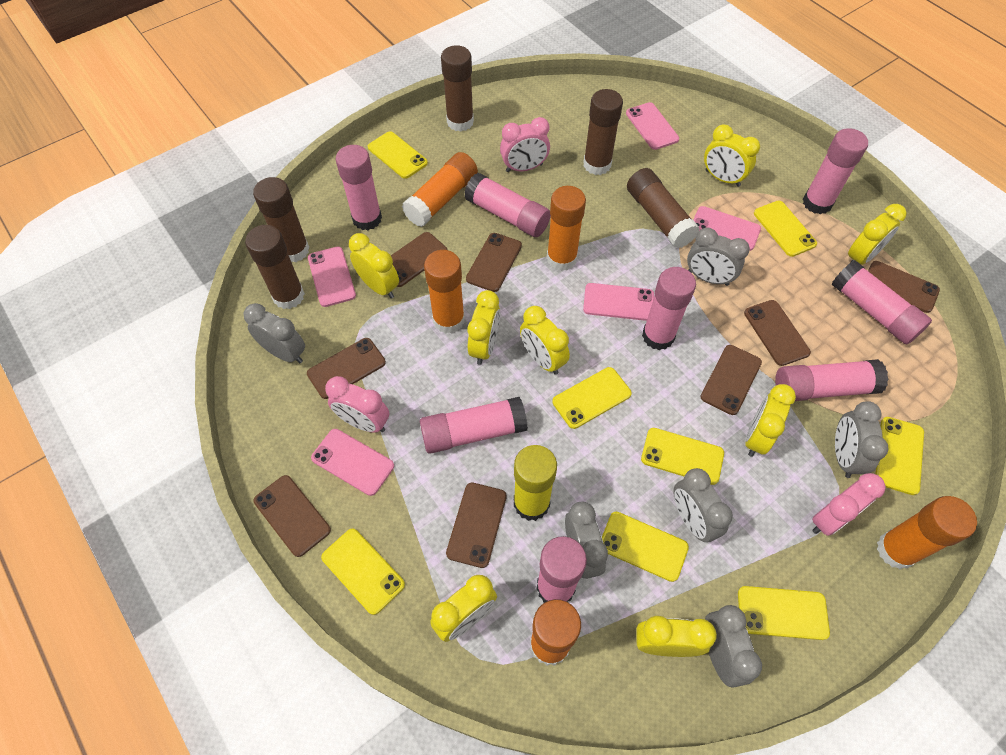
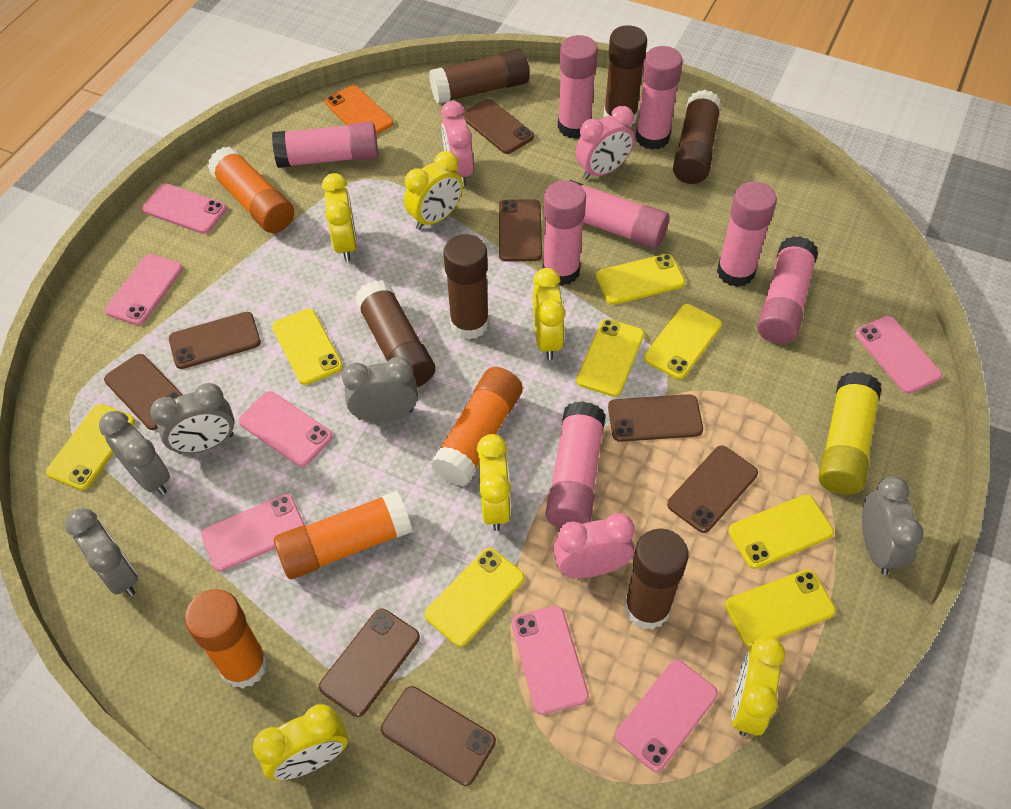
brown glue stick: [245,225,305,309] [253,177,309,262] [441,45,474,132] [583,89,623,175] [627,168,700,249] = 5 -> [355,280,435,387] [429,49,530,104] [443,234,489,340] [604,25,647,126] [624,528,689,630] [673,90,722,184] = 6
grey clock: [243,303,305,363] [565,502,608,579] [673,468,733,542] [687,228,750,286] [705,605,762,687] [835,401,889,478] = 6 -> [65,508,138,596] [99,411,170,495] [150,383,235,454] [342,357,418,422] [862,476,924,575] = 5
orange glue stick: [402,152,478,227] [424,250,465,334] [530,599,581,666] [547,186,586,271] [877,496,977,569] = 5 -> [185,589,268,689] [207,147,294,233] [274,491,412,579] [431,367,523,486] = 4
orange phone: none = 0 -> [325,85,393,135] = 1
pink phone: [308,247,356,307] [311,429,394,496] [583,283,654,321] [626,102,679,150] [693,206,761,251] = 5 -> [105,254,183,325] [142,184,227,234] [201,494,305,572] [239,391,333,467] [512,606,589,714] [615,660,718,772] [855,316,942,394] = 7
yellow clock: [349,233,399,299] [430,575,497,642] [468,290,500,365] [520,306,570,375] [636,616,717,657] [704,125,760,187] [745,384,796,457] [848,204,907,265] = 8 -> [253,704,348,781] [322,173,357,261] [404,151,463,230] [477,434,511,531] [533,268,565,360] [731,636,785,736] = 6

